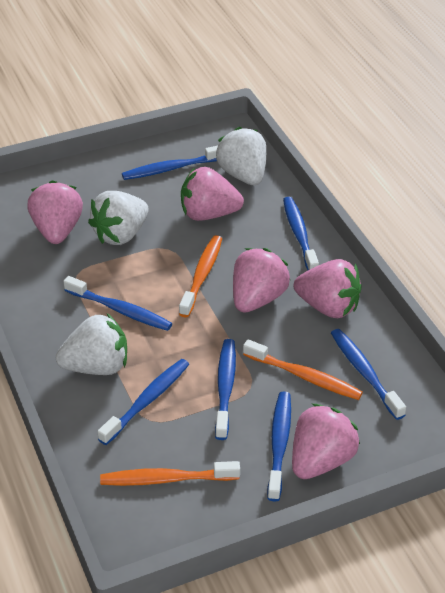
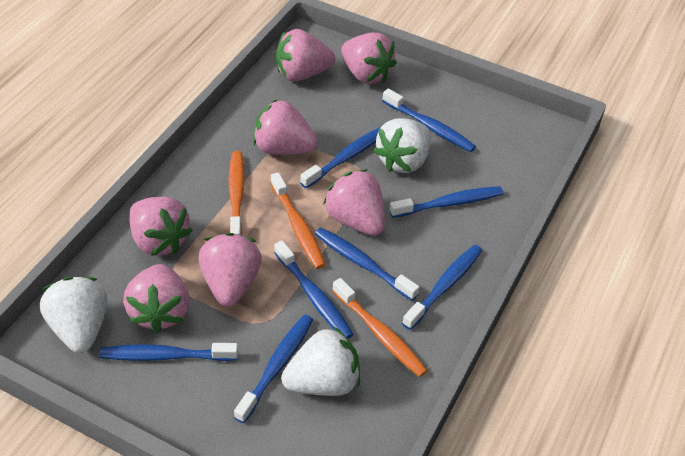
blue toothbrush: [64,276,172,331] [98,359,189,445] [122,146,218,180] [215,339,236,440] [267,392,291,502] [283,197,319,270] [331,329,406,420] = 7 -> [99,343,238,361] [234,314,313,423] [274,240,354,339] [300,126,382,188] [315,228,419,301] [382,88,476,152] [390,186,503,218] [402,245,483,330] = 8
pink strawberry: [28,180,83,244] [181,167,244,221] [233,248,290,313] [292,404,360,479] [294,259,362,318] = 5 -> [123,264,190,333] [129,197,193,256] [198,233,262,307] [253,99,318,155] [276,29,335,81] [323,170,385,236] [341,33,397,84] = 7

